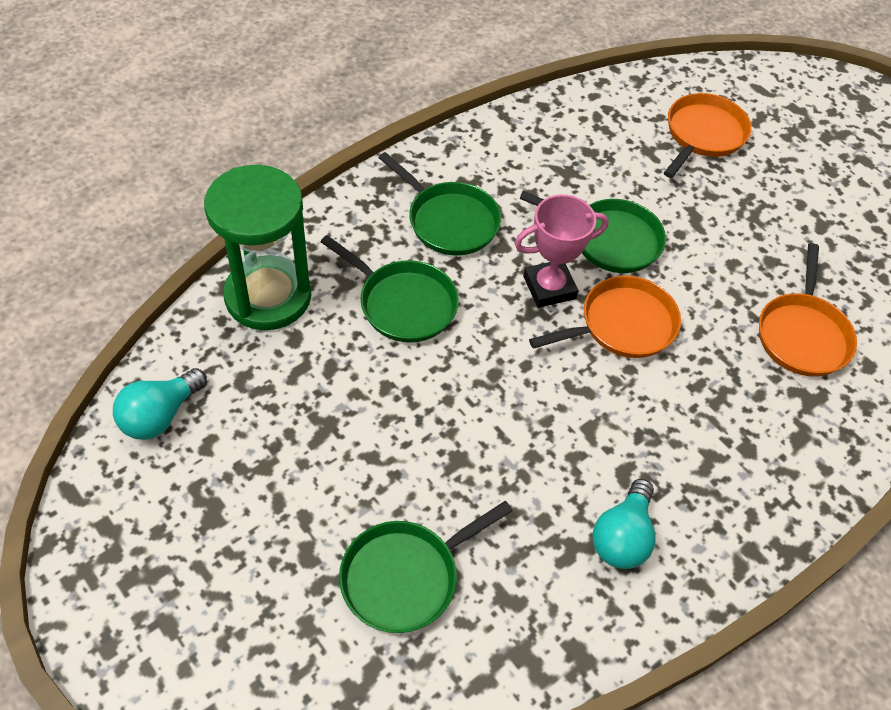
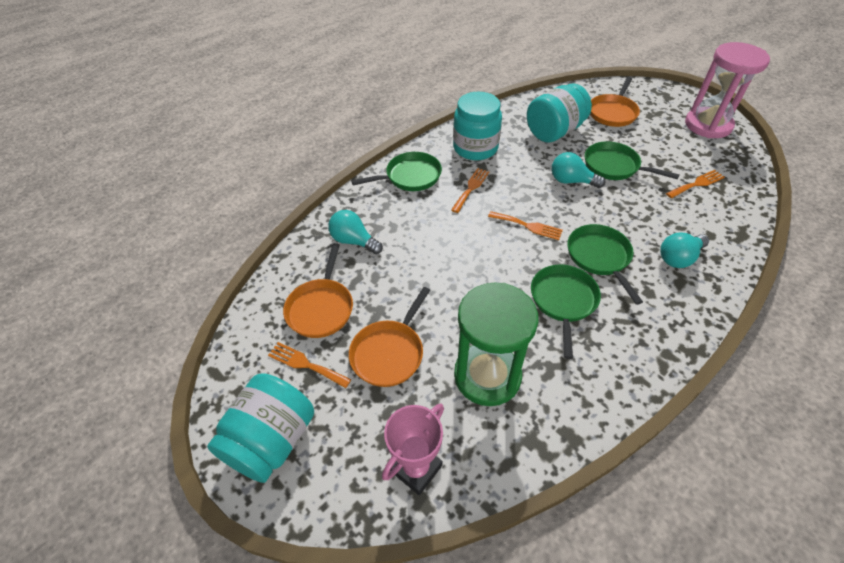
orange fork: none = 0 -> [268,342,351,388] [451,168,489,213] [488,211,563,240] [666,170,725,198] = 4
pink hourglass: none = 0 -> [685,42,770,138] = 1
turquoise jar: none = 0 -> [207,374,314,483] [453,92,502,160] [527,83,592,143] = 3
turquoise light bulb: [113,368,207,440] [593,479,655,569] = 2 -> [328,210,383,254] [552,152,605,188] [660,232,709,268] = 3

